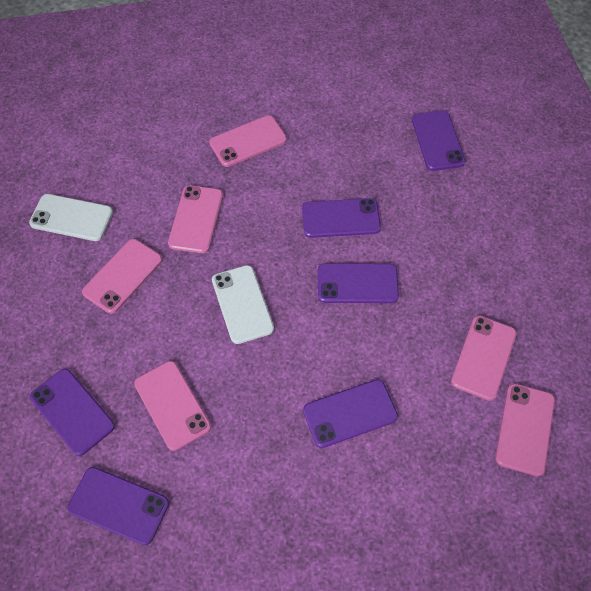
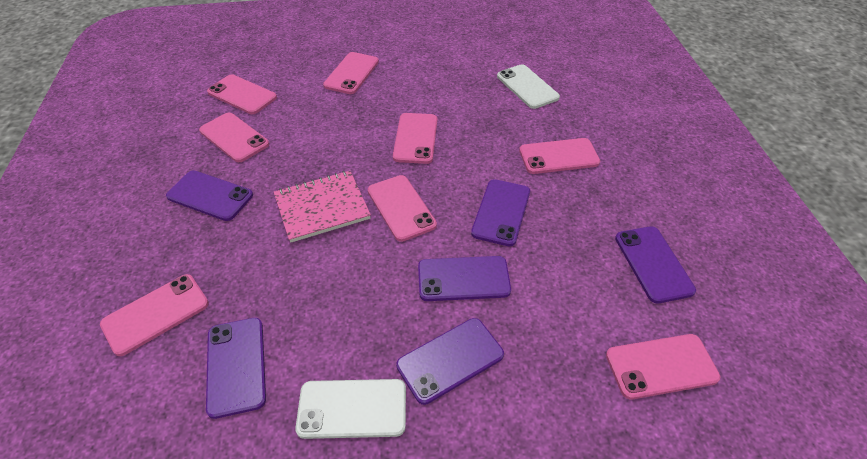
pink notebook: none = 0 -> [274,171,371,243] = 1
pink phone: [82,239,162,314] [134,361,211,451] [168,185,223,253] [209,115,287,167] [451,316,517,401] [495,383,555,476] = 6 -> [100,274,209,356] [199,113,269,162] [207,74,277,114] [323,52,379,94] [368,175,437,242] [393,113,437,164] [519,138,600,174] [606,334,721,399] = 8

